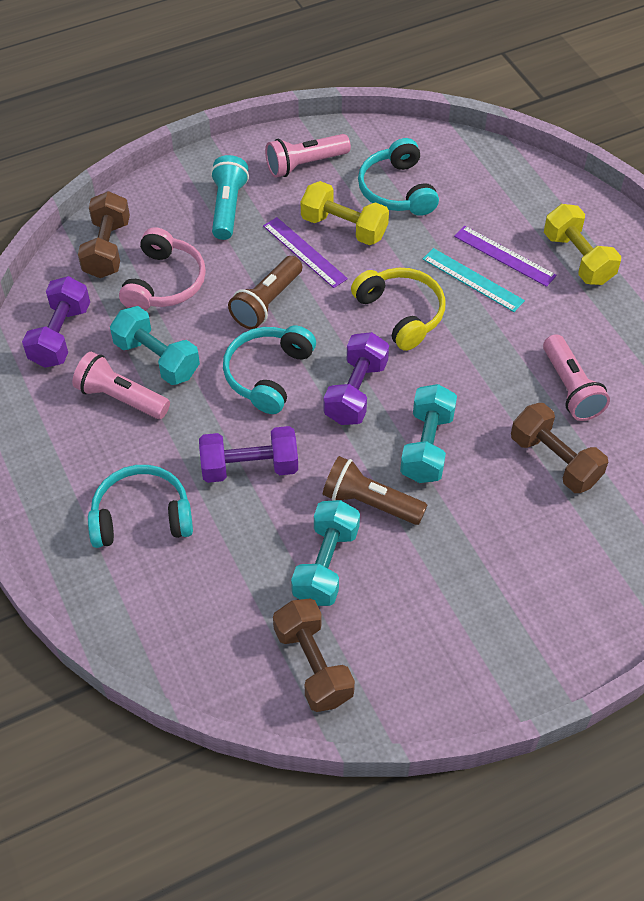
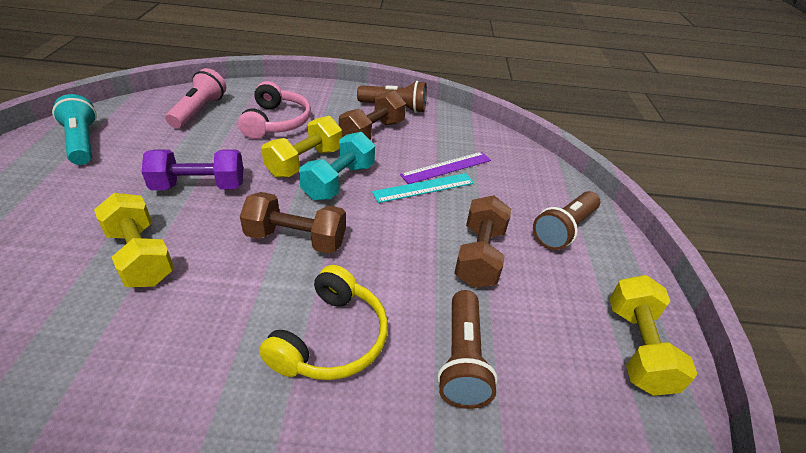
brown flashlight: [228,256,302,329] [323,456,427,525] = 2 -> [357,81,427,113] [437,290,498,409] [533,191,600,250] = 3
pink flashlight: [72,352,170,419] [265,134,351,178] [543,334,610,421] = 3 -> [165,68,226,128] = 1
purple dumbbell: [22,276,90,368] [199,426,298,483] [324,332,389,425] = 3 -> [141,149,243,190] = 1
purple ruler: [263,217,348,288] [454,226,557,287] = 2 -> [400,152,491,184] = 1
turquoise dumbbell: [110,306,200,385] [291,500,360,606] [400,384,457,483] = 3 -> [299,132,375,201] = 1
turquoise headphones: [88,465,193,548] [223,325,316,414] [358,138,439,216] = 3 -> none = 0
yellow dumbbell: [301,181,389,245] [544,204,621,285] = 2 -> [94,193,174,287] [261,116,342,178] [609,275,697,396] = 3

